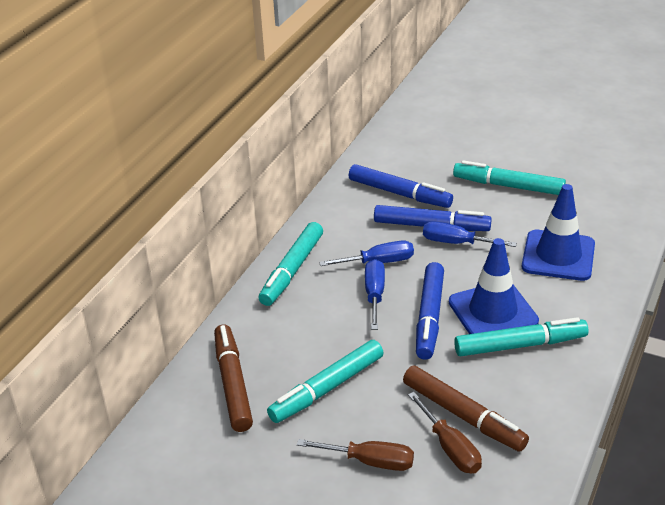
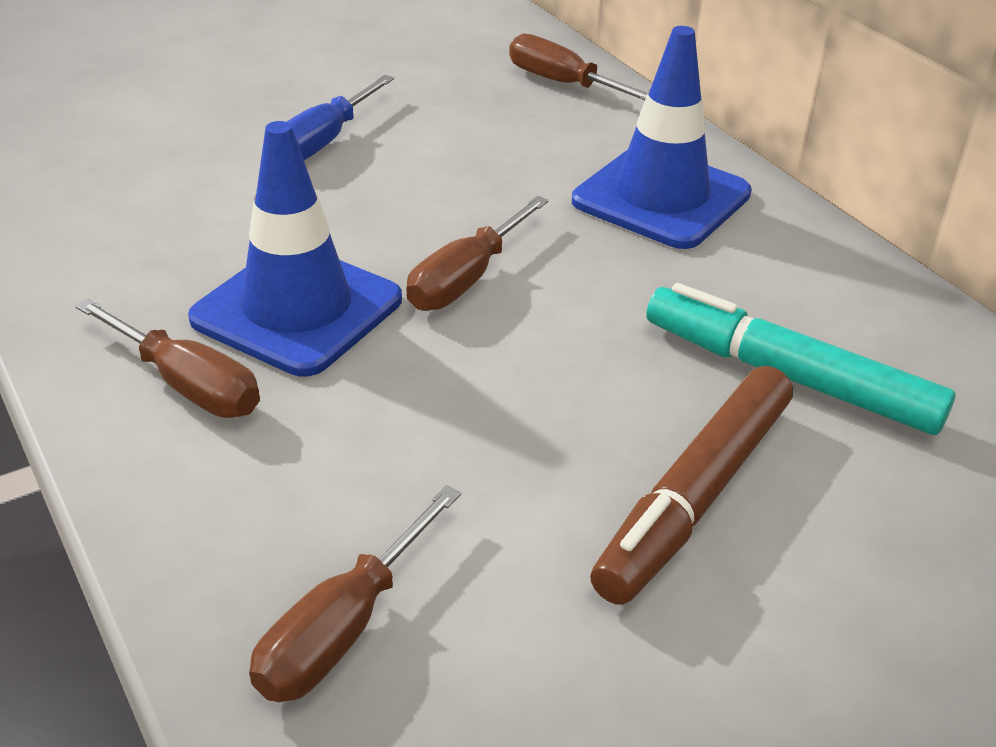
blue marker: [349,164,453,208] [374,205,492,231] [416,262,444,360] = 3 -> none = 0
blue screwdriver: [319,240,414,266] [365,259,385,330] [423,221,517,247] = 3 -> [287,75,394,160] = 1
brown marker: [214,324,253,432] [403,366,529,452] = 2 -> [590,366,793,605] = 1
brown screwdriver: [297,439,414,471] [408,392,482,474] = 2 -> [76,299,260,418] [249,485,461,702] [406,196,549,311] [509,34,647,100] = 4
turquoise marker: [259,222,323,306] [267,340,383,423] [453,160,566,195] [454,317,589,357] = 4 -> [646,283,955,435] = 1

